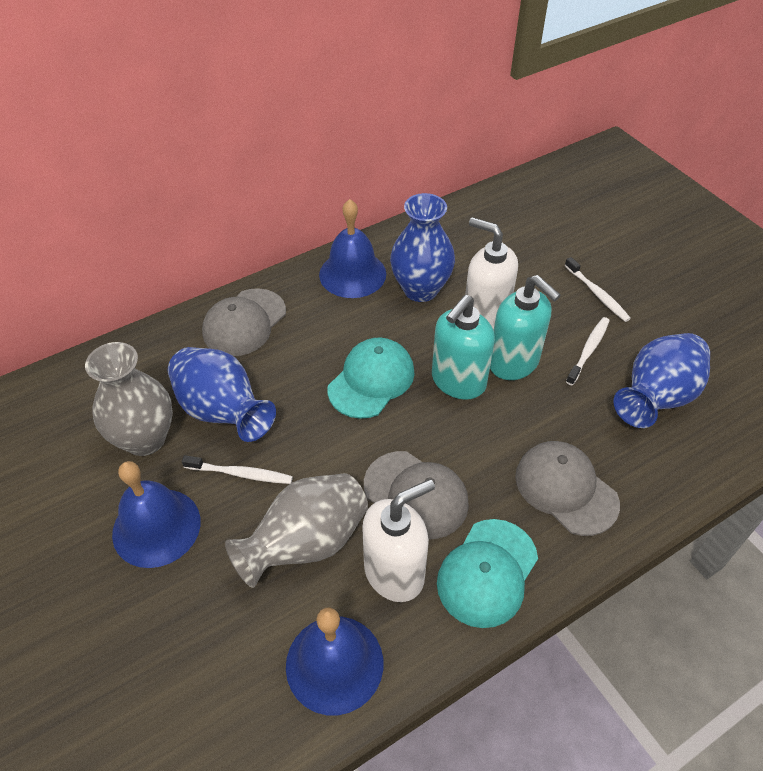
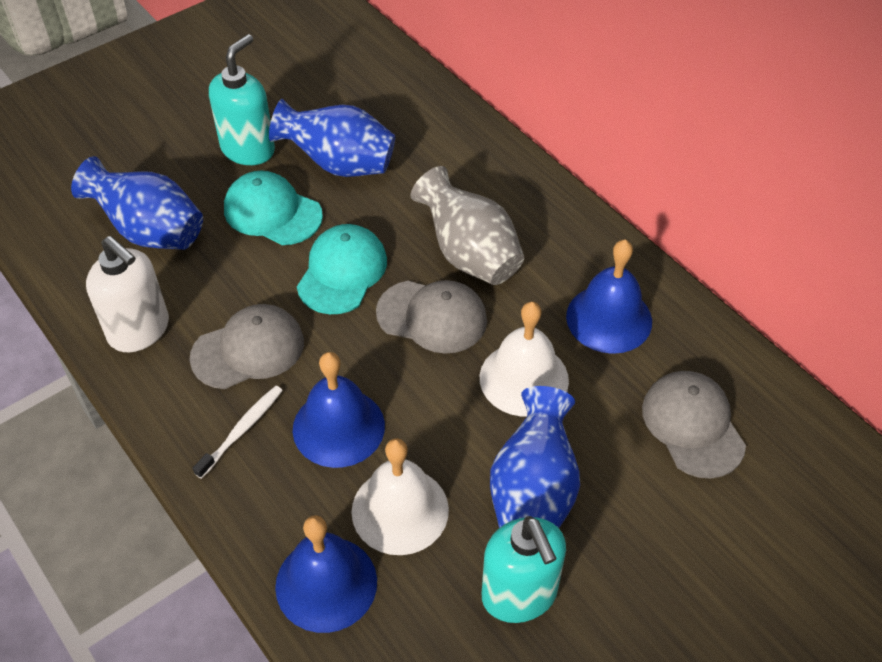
grey vase: [85,342,173,456] [225,473,368,588] = 2 -> [411,166,524,285] = 1
white bell: none = 0 -> [351,438,449,555] [480,302,569,417] = 2
white soap dispenser: [362,479,435,602] [465,217,518,330] = 2 -> [86,236,169,352] = 1
white toothbrush: [182,455,293,484] [565,257,631,322] [566,317,610,385] = 3 -> [192,386,283,479] = 1

